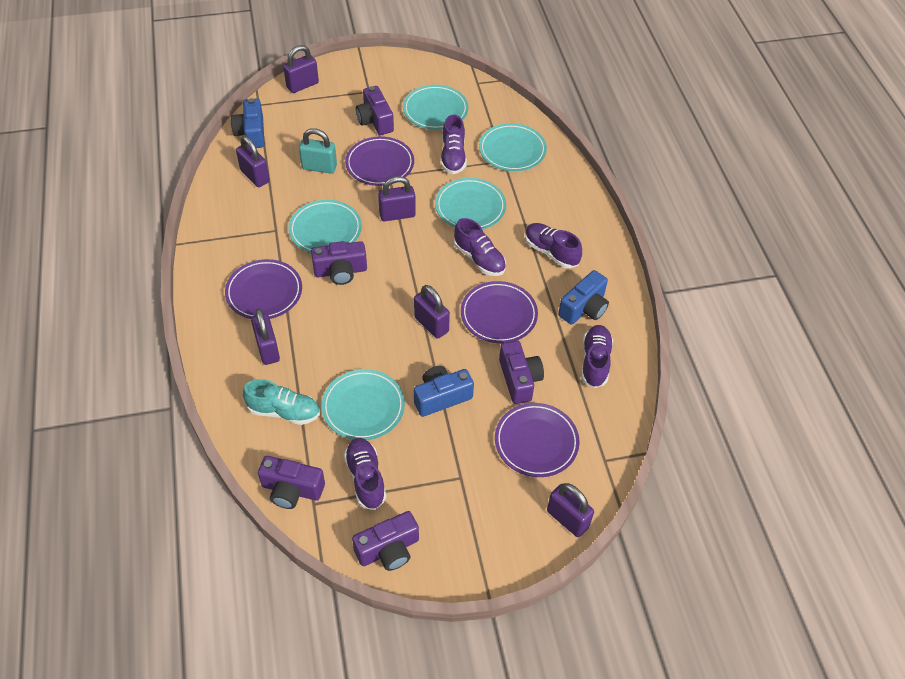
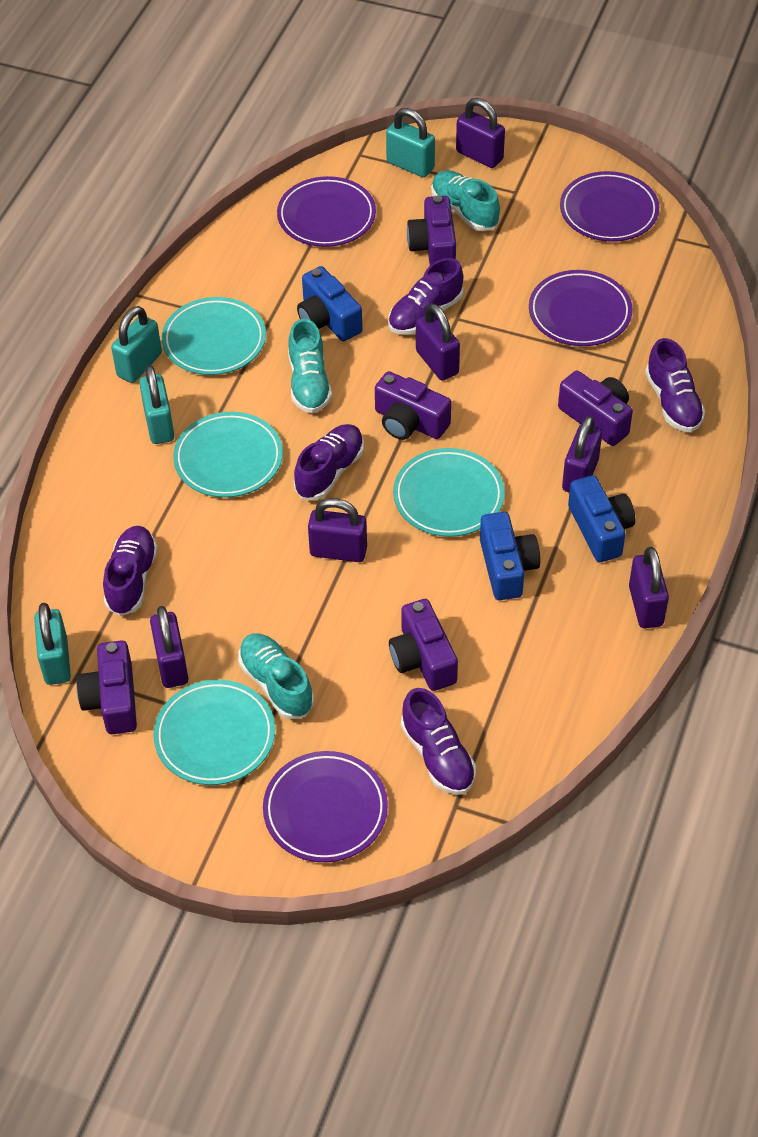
turquoise padlock: [299,128,337,174] = 1 -> [34,603,71,685] [111,306,162,383] [139,365,174,444] [386,108,435,178] = 4
turquoise plate: [289,200,362,253] [322,369,405,440] [403,85,468,130] [435,178,506,229] [479,123,547,171] = 5 -> [153,680,275,785] [162,297,266,375] [173,412,283,498] [393,448,505,537] = 4
turquoise shoe: [243,379,320,425] = 1 -> [238,633,314,719] [288,319,332,413] [431,170,500,231] = 3

